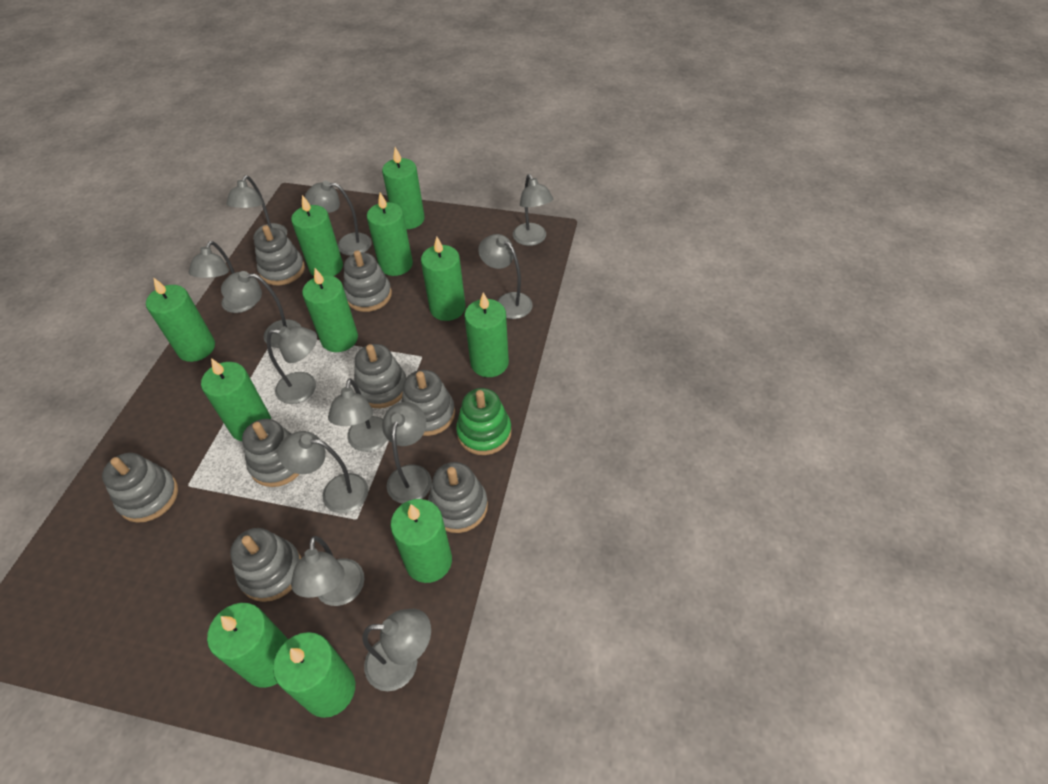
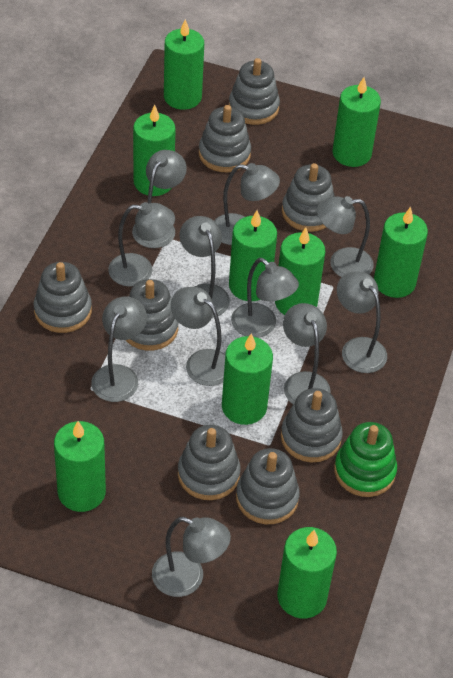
green candle: [146,277,215,362] [201,358,271,441] [207,603,288,688] [273,632,355,718] [291,195,343,276] [302,268,358,352] [367,193,413,276] [382,147,425,229] [390,499,452,583] [421,236,465,321] [465,292,509,377] = 11 -> [54,421,106,512] [133,105,176,196] [164,19,204,110] [222,333,273,425] [229,210,277,301] [275,227,325,315] [277,527,337,618] [332,77,381,167] [374,207,428,298] = 9
grey lamp: [189,241,256,313] [221,271,301,348] [226,175,287,239] [267,326,317,404] [278,431,368,513] [291,536,365,606] [305,181,372,256] [328,379,388,452] [362,609,431,691] [382,402,432,504] [478,234,533,319] [513,174,553,246] = 12 -> [91,297,147,402] [108,202,175,287] [132,150,187,248] [152,517,231,597] [171,287,225,386] [180,216,230,318] [214,163,280,245] [231,258,299,338] [283,303,330,404] [317,196,374,277] [337,271,387,373] = 11

